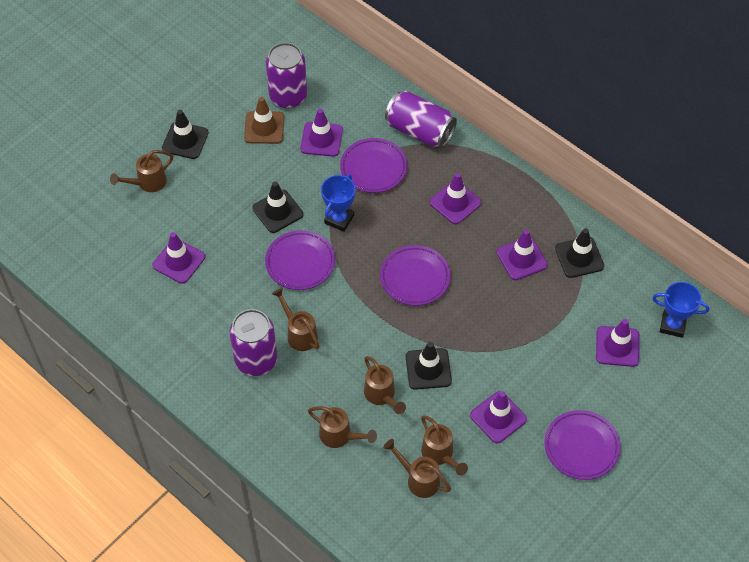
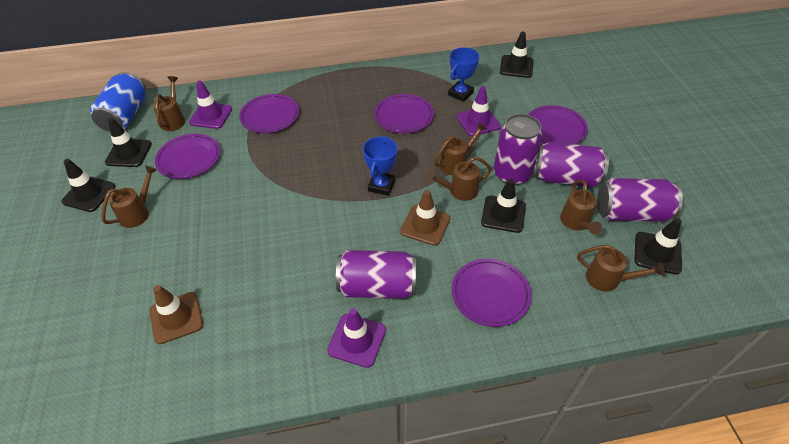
black traffic cone: [162,110,209,159] [252,182,303,233] [406,342,452,390] [555,228,604,278] = 4 -> [61,159,115,212] [105,118,152,167] [481,179,526,233] [500,32,534,78] [634,218,682,275] = 5
blue can: none = 0 -> [90,72,146,132] = 1
brown traffic cone: [244,97,285,144] = 1 -> [150,285,203,344] [400,190,450,246] = 2
purple can: [230,309,277,376] [266,43,307,108] [385,91,457,148] = 3 -> [336,250,416,299] [494,114,543,185] [534,142,609,187] [597,178,683,222] = 4
purple plate: [265,230,335,290] [340,138,407,193] [380,245,451,306] [544,410,621,480] = 4 -> [155,134,220,179] [239,94,299,133] [374,94,434,133] [452,259,531,327] [528,105,588,144] = 5
purple traffic cone: [152,232,205,284] [300,109,343,157] [430,173,481,224] [470,391,527,443] [497,230,548,280] [596,319,639,367] = 6 -> [189,80,232,129] [327,308,386,368] [457,86,501,136] = 3

